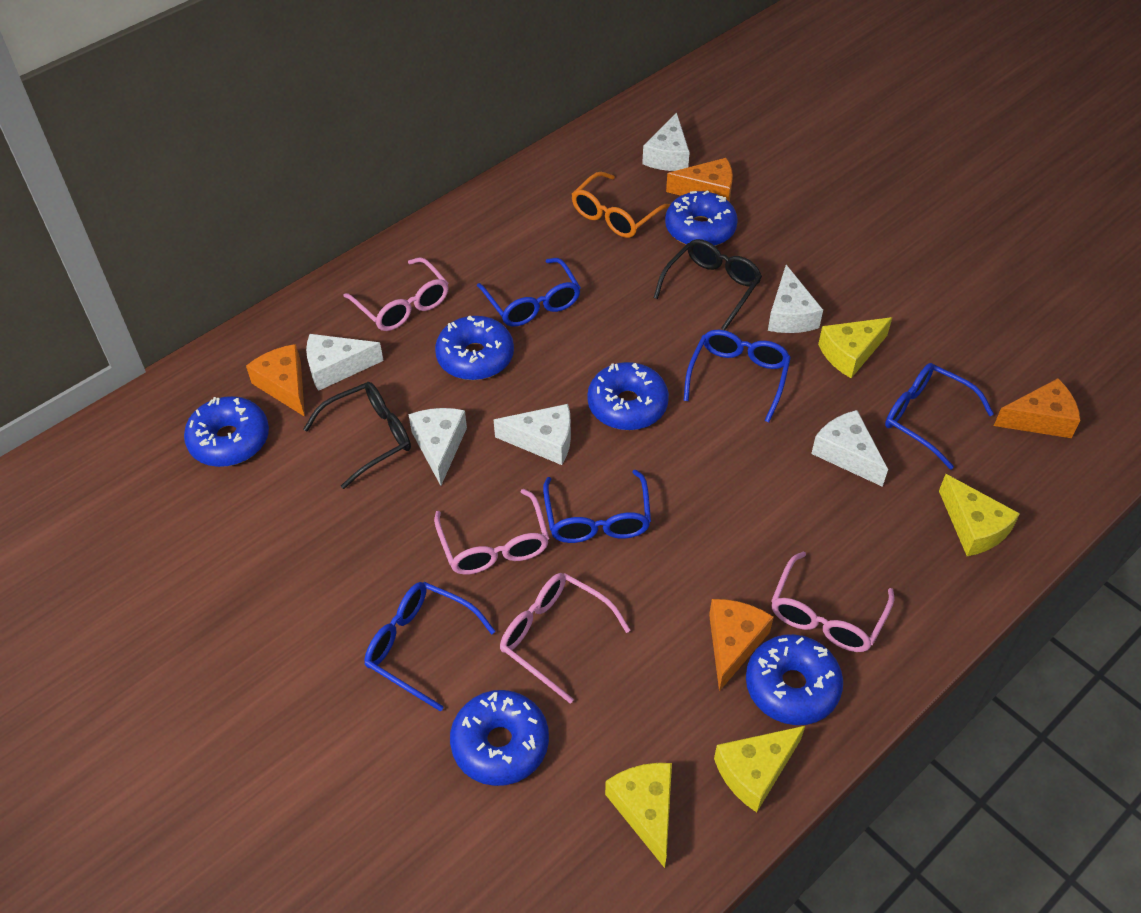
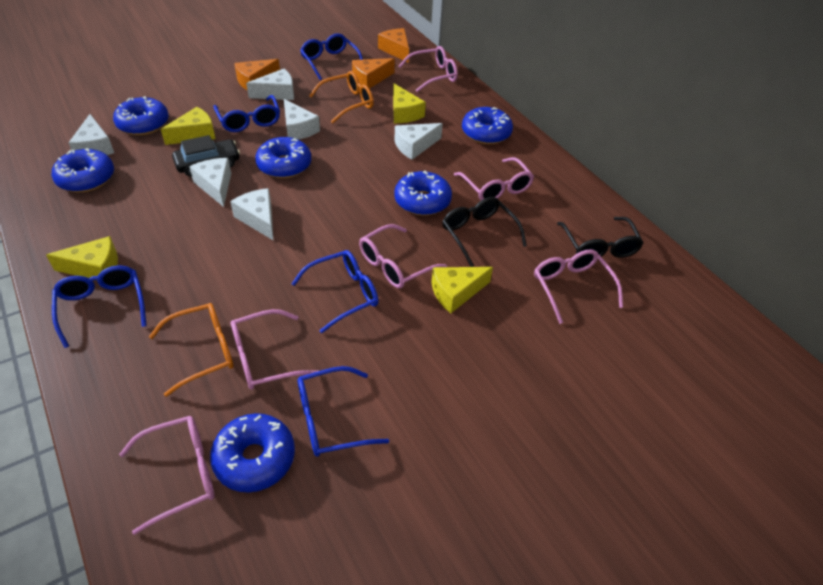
black car: none = 0 -> [172,135,240,176] = 1
orange cheese: [246,344,305,417] [666,158,733,202] [709,599,774,691] [994,378,1081,438] = 4 -> [234,59,280,90] [352,58,395,89] [378,28,409,62] = 3
orange glasses: [572,172,670,238] = 1 -> [149,303,234,397] [309,71,374,123] = 2
pink glasses: [343,257,449,331] [434,489,549,575] [500,573,630,703] [771,552,894,652] = 4 -> [119,416,215,535] [230,309,318,390] [359,224,447,288] [399,46,458,92] [454,157,534,201] [534,249,623,324] = 6

